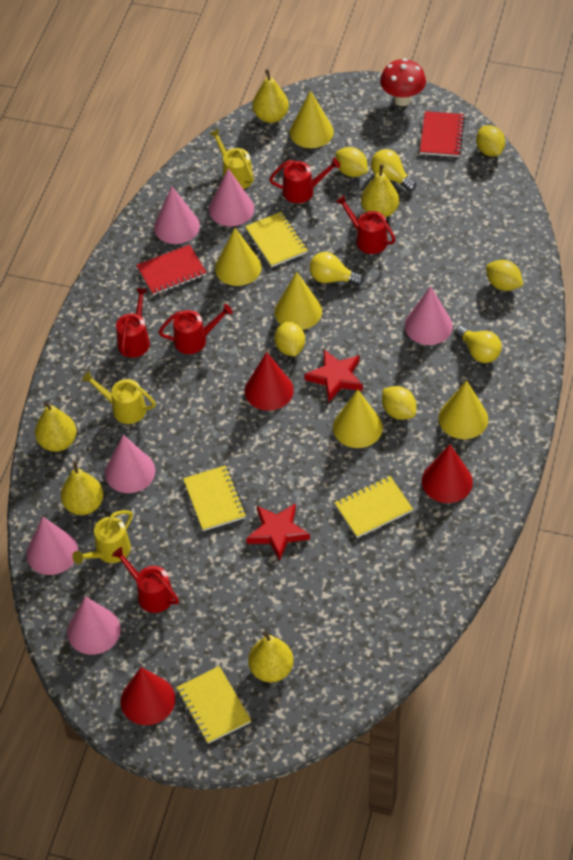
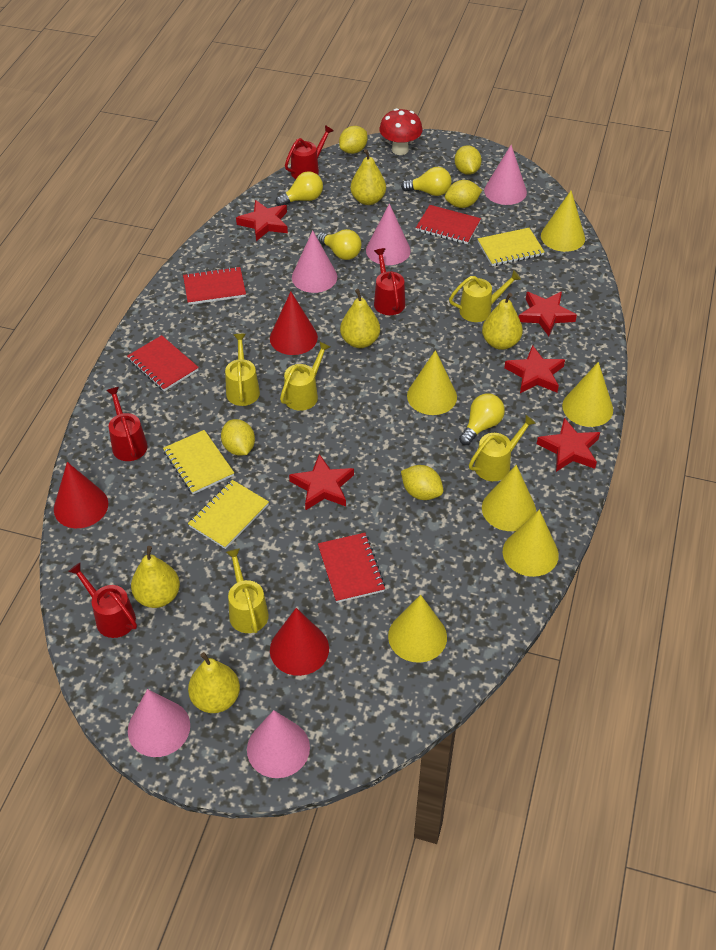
pink cone: [26,517,78,575] [67,596,121,655] [105,435,155,493] [154,187,200,244] [209,168,254,226] [405,286,453,345] = 6 -> [128,689,190,757] [247,710,310,778] [292,230,337,293] [366,204,411,265] [484,145,527,205] = 5
red notebook: [136,244,207,296] [420,111,465,157] = 2 -> [127,335,199,391] [183,267,246,305] [318,533,385,603] [416,205,481,244] = 4
red star: [246,503,310,561] [304,350,363,402] = 2 -> [236,200,288,241] [289,454,354,510] [504,345,565,393] [519,292,577,336] [537,418,600,472] = 5
red watering can: [112,547,179,613] [116,288,150,358] [159,304,233,354] [269,158,340,203] [336,195,396,254] = 5 -> [68,563,137,638] [106,387,148,461] [285,125,334,179] [374,248,405,315] = 4
yellow cone: [215,228,262,286] [275,272,322,330] [290,90,334,148] [333,389,383,448] [438,380,488,439] = 5 -> [388,595,447,663] [407,350,457,415] [482,465,536,531] [503,509,559,577] [541,191,585,252] [562,362,613,427] = 6
yellow light bulb: [309,252,364,286] [371,149,416,191] [455,326,502,363] = 3 -> [276,171,323,206] [317,229,361,260] [401,167,451,196] [459,393,505,445] = 4
yellow notebook: [176,666,251,744] [183,465,246,531] [245,212,308,267] [334,476,413,538] = 4 -> [163,430,234,494] [188,480,269,549] [478,228,545,266] = 3
yellow watering can: [72,510,133,564] [82,371,156,424] [209,129,254,189] = 3 -> [225,334,260,406] [226,548,269,633] [280,341,330,411] [449,270,521,322] [469,415,536,481] = 5

